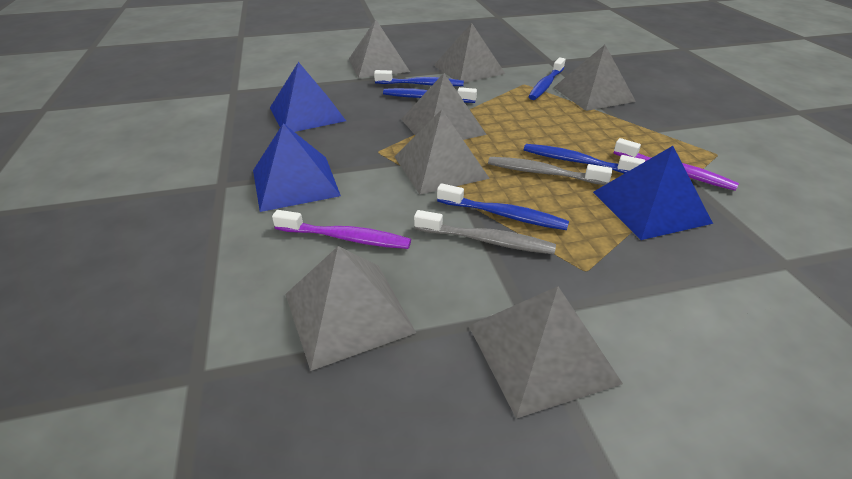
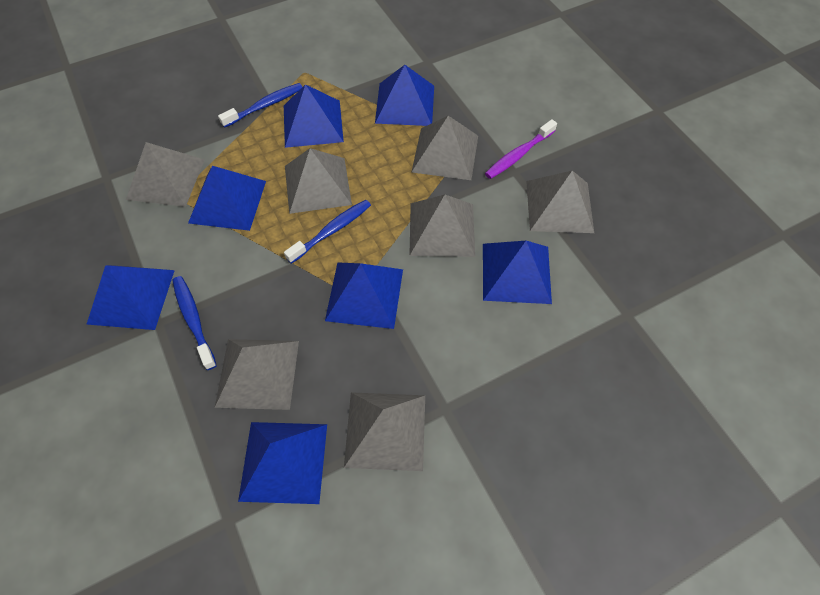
blue pyramid: [253,123,341,212] [270,62,346,132] [593,146,713,240] = 3 -> [86,265,175,330] [188,166,266,231] [238,422,327,504] [284,84,344,148] [325,262,403,329] [375,65,434,126] [483,241,552,304] = 7
blue toothbrush: [374,70,464,86] [383,87,477,103] [437,183,569,230] [524,144,645,174] [528,57,565,100] = 5 -> [172,276,217,370] [218,83,302,128] [284,200,371,264] = 3
grey toothbrush: [414,210,556,254] [488,157,612,185] = 2 -> none = 0
purple toothbrush: [272,210,411,249] [614,138,739,191] = 2 -> [485,119,557,179] = 1

